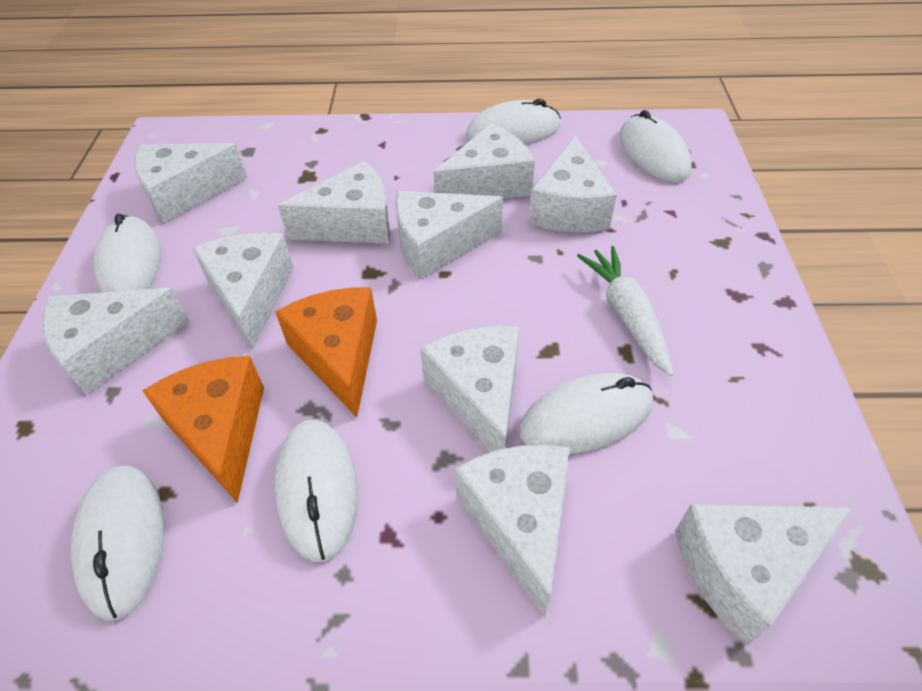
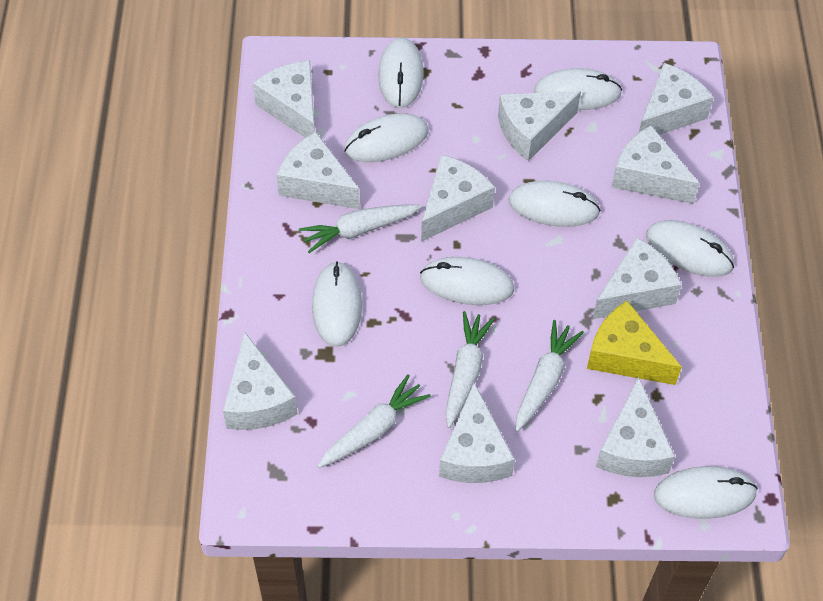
orange cheese: [142,356,264,503] [275,287,377,417] = 2 -> none = 0
white carrot: [577,246,673,377] = 1 -> [299,204,422,253] [317,374,431,468] [445,311,495,428] [515,320,584,432] = 4
white mouse: [71,465,165,621] [94,214,161,293] [275,420,358,562] [466,98,561,144] [519,373,653,454] [619,110,692,182] = 6 -> [312,261,362,347] [344,113,429,162] [378,38,424,108] [420,257,514,305] [508,181,601,227] [534,68,622,110] [646,220,734,277] [654,466,758,519] = 8
yellow cheese: none = 0 -> [587,301,682,385] = 1

